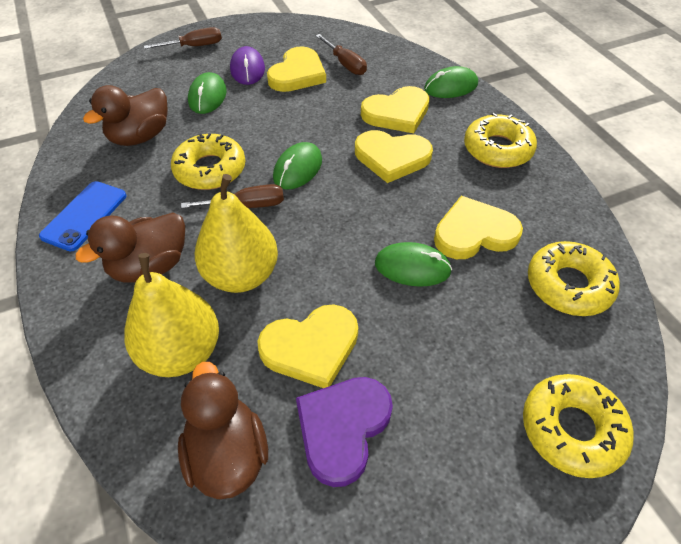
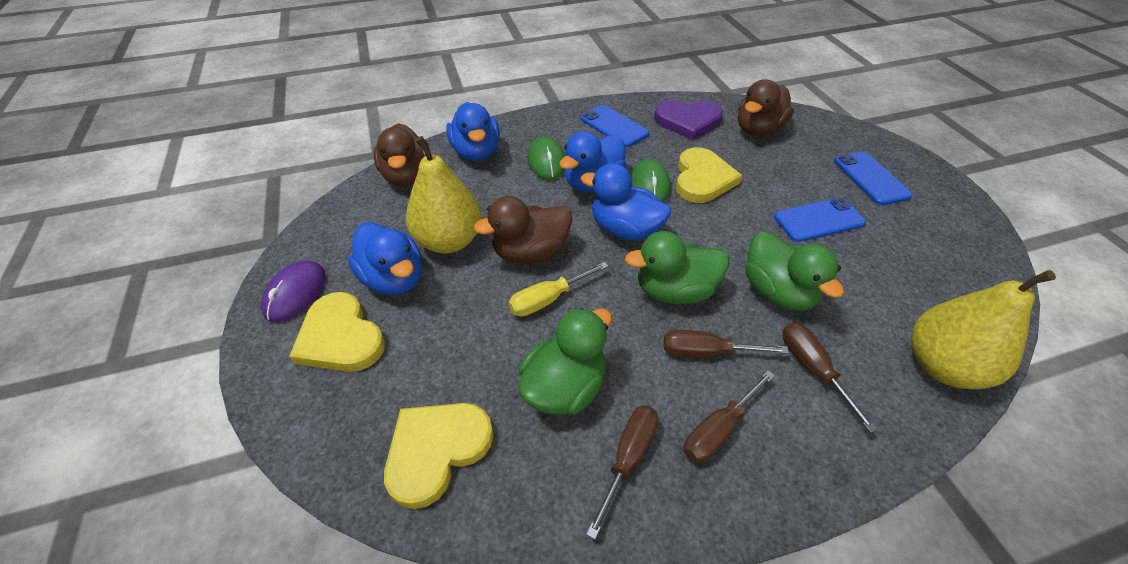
blue duck: none = 0 -> [348,222,422,295] [446,102,500,161] [559,131,627,192] [581,163,671,240] = 4
blue phone: [39,181,127,251] = 1 -> [581,105,649,147] [774,198,866,242] [834,151,913,205] = 3
brown screwdriver: [144,27,222,49] [181,184,284,208] [316,34,367,75] = 3 -> [586,405,658,539] [664,330,789,358] [683,370,775,463] [783,323,878,433] = 4
green duck: none = 0 -> [518,308,612,415] [625,231,729,304] [745,231,844,311] = 3
green mouse: [188,72,227,114] [273,142,322,190] [375,242,452,287] [424,66,478,98] = 4 -> [528,137,565,180] [631,159,671,203] = 2
yellow donut: [171,133,245,190] [464,113,537,168] [523,374,634,478] [528,241,620,316] = 4 -> none = 0
yellow heart: [257,304,358,388] [267,46,326,92] [355,130,433,183] [361,86,430,133] [434,196,523,259] = 5 -> [289,292,385,372] [384,403,493,509] [676,147,742,203] = 3
yellow screwdriver: none = 0 -> [509,262,609,317] = 1

